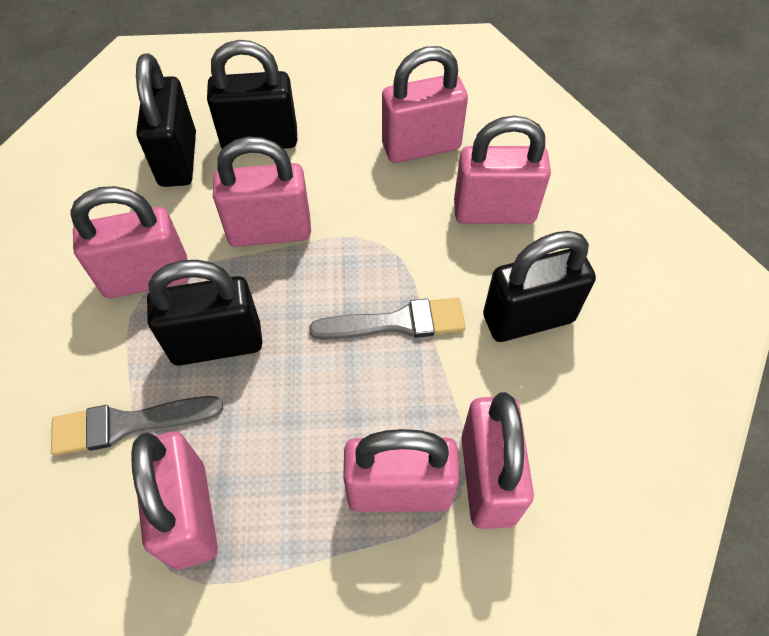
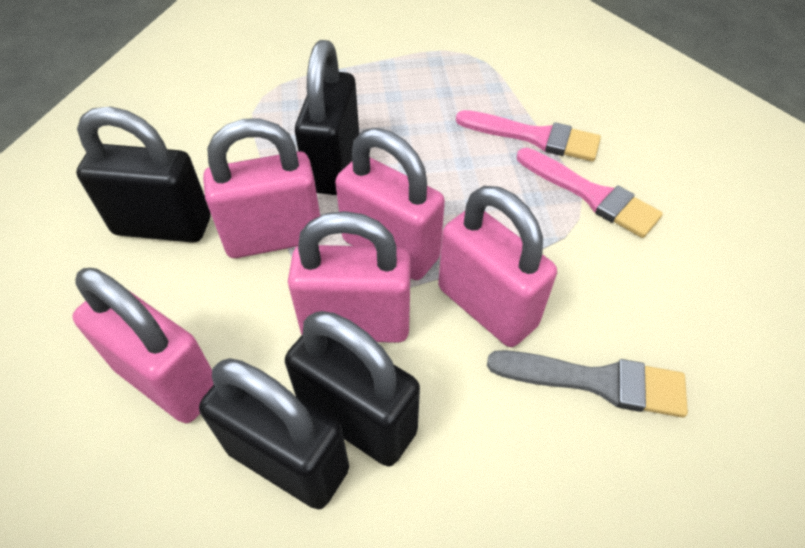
grey brush: [51,396,223,456] [309,298,466,340] = 2 -> [487,350,688,418] = 1
pink brush: none = 0 -> [456,110,601,161] [517,148,663,238] = 2
pink padlock: [70,186,189,298] [131,431,218,569] [213,137,311,247] [343,429,460,512] [382,46,468,163] [454,116,551,224] [461,392,534,529] = 7 -> [72,268,214,423] [203,119,320,258] [288,211,411,343] [335,128,445,280] [438,186,557,347] = 5

